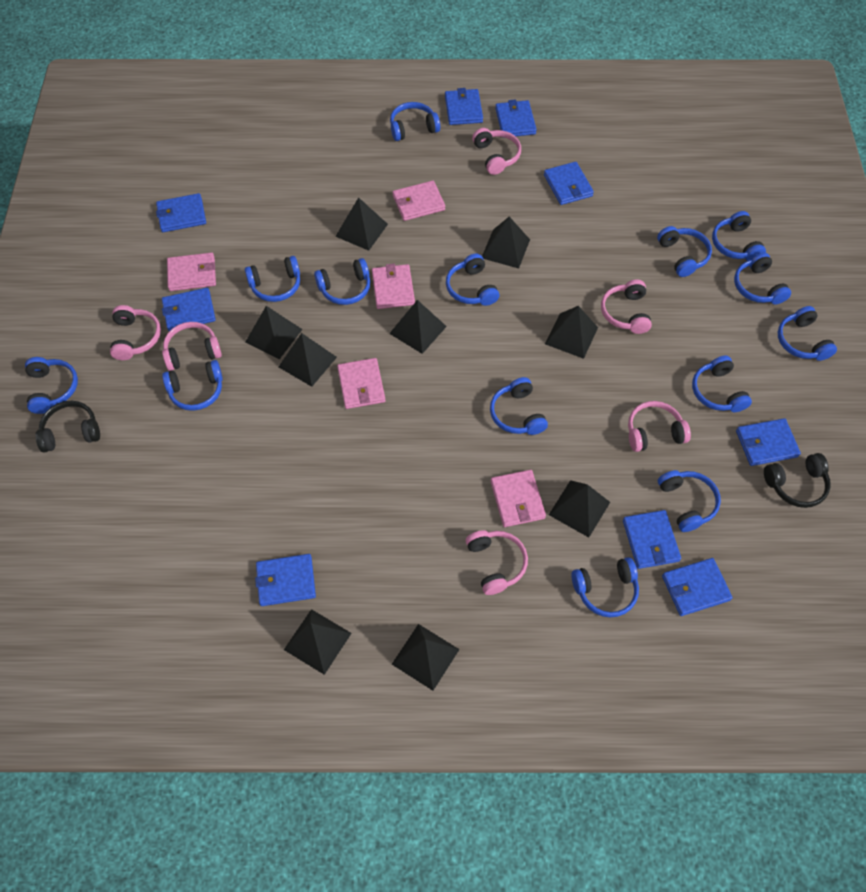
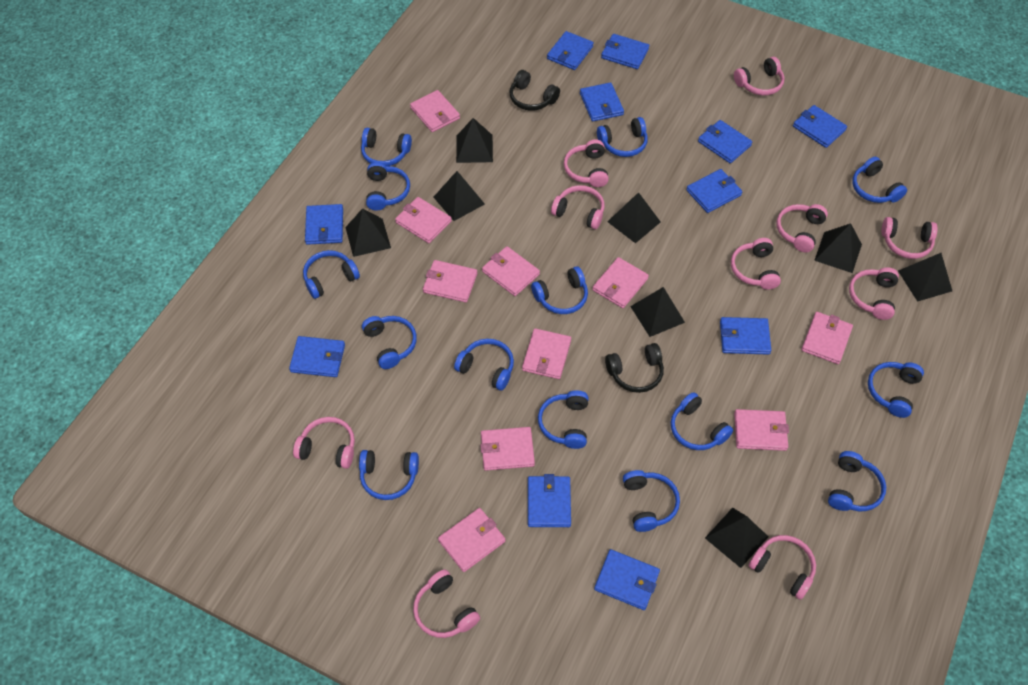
black pyramid: [246,306,303,359] [279,333,337,387] [284,609,352,675] [335,197,388,251] [389,300,447,354] [392,624,460,691] [482,217,530,269] [545,306,598,359] [549,480,610,537] = 9 -> [345,208,391,257] [434,171,485,221] [456,118,493,163] [607,192,661,243] [630,287,685,337] [705,508,768,568] [814,223,862,273] [898,253,952,302] = 8
blue wallet: [156,193,206,232] [162,288,216,331] [255,554,316,606] [445,88,483,125] [495,99,537,138] [544,162,594,205] [623,510,681,569] [662,558,733,616] [736,418,801,466] = 9 -> [289,336,345,377] [305,204,343,245] [528,474,571,527] [547,31,594,70] [580,82,624,122] [594,549,660,610] [601,34,649,69] [686,169,742,213] [698,120,752,163] [720,317,771,355] [793,105,847,148] = 11
pink headphones: [110,305,161,360] [162,322,222,371] [466,530,528,595] [472,128,521,175] [601,280,652,334] [628,401,691,452] = 6 -> [293,417,355,469] [413,570,480,638] [551,185,605,229] [564,140,609,187] [731,238,781,290] [734,57,785,96] [749,535,816,600] [776,204,828,253] [849,267,899,320] [882,217,938,259] = 10
pink wallet: [167,253,216,291] [337,358,385,409] [372,264,415,309] [393,181,445,221] [491,470,546,527] = 5 -> [395,197,452,243] [410,90,460,132] [423,260,477,303] [438,508,505,572] [480,427,535,471] [482,246,540,296] [522,328,571,379] [592,257,649,308] [734,409,789,451] [801,312,853,364] = 10

